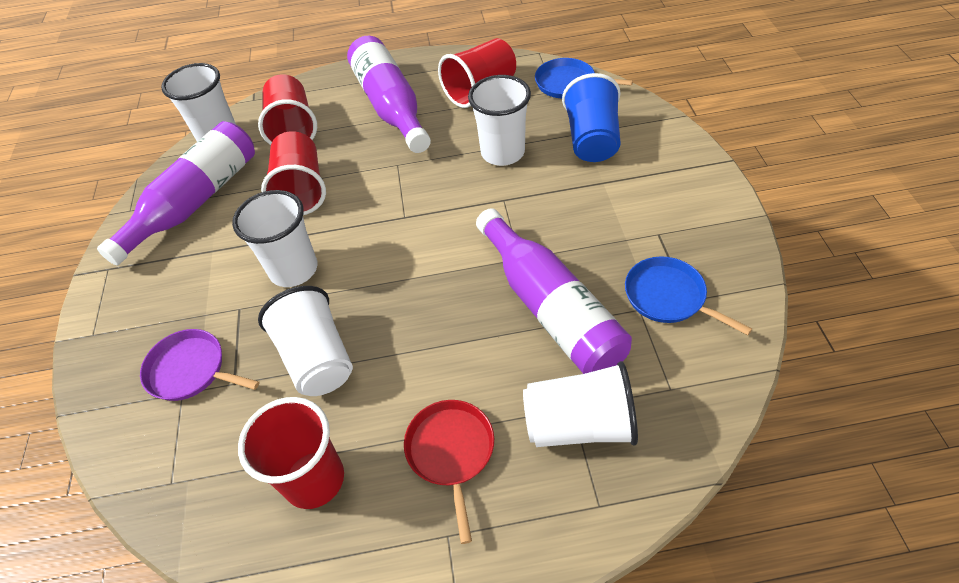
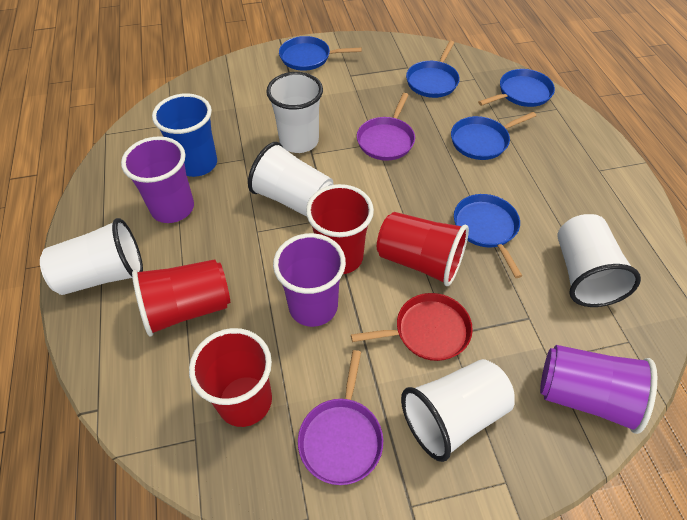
blue pan: [535,58,633,99] [625,257,752,335] = 2 -> [279,36,362,71] [406,41,460,98] [451,112,536,160] [454,194,522,278] [478,69,555,107] = 5
purple bottle: [97,121,255,265] [347,36,431,153] [476,208,632,374] = 3 -> none = 0
purple cup: none = 0 -> [121,136,194,223] [273,233,346,327] [540,345,657,434] = 3
purple pan: [140,329,259,401] = 1 -> [298,350,383,485] [357,93,415,161] = 2

